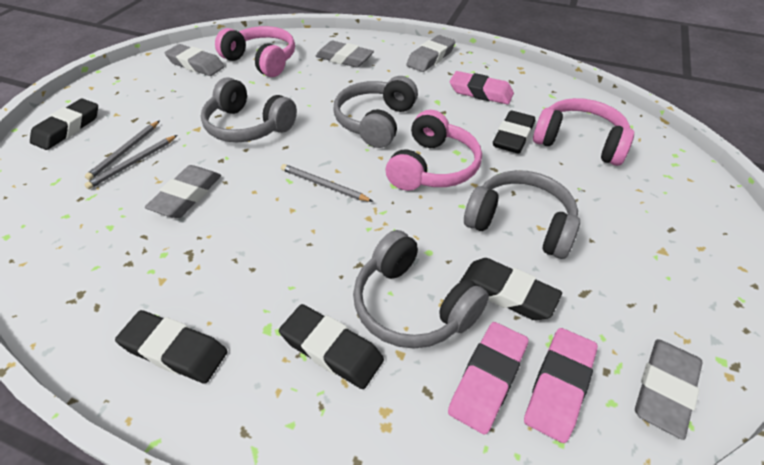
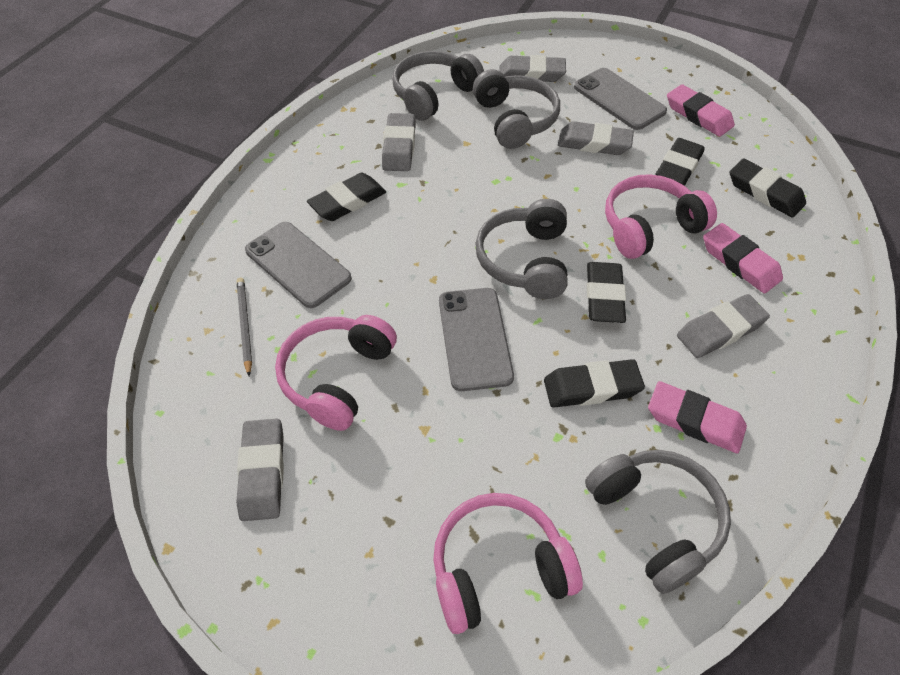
grey pencil: [84,135,178,189] [85,121,159,180] [281,164,373,202] = 3 -> [237,278,252,376] = 1
grey phone: none = 0 -> [245,222,352,308] [439,288,514,391] [574,68,667,130] = 3

